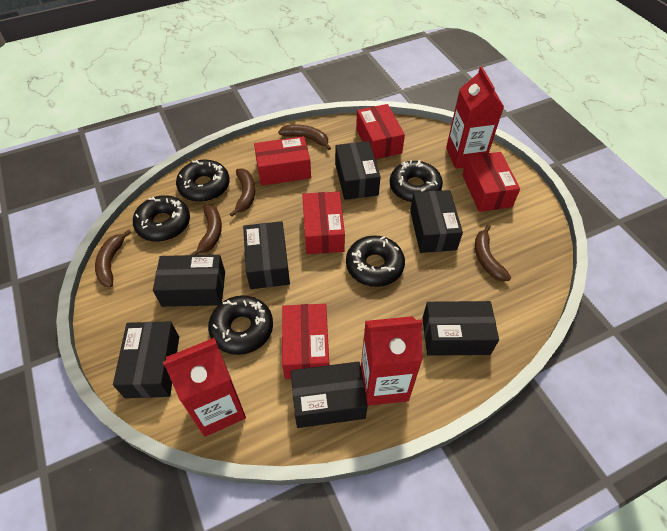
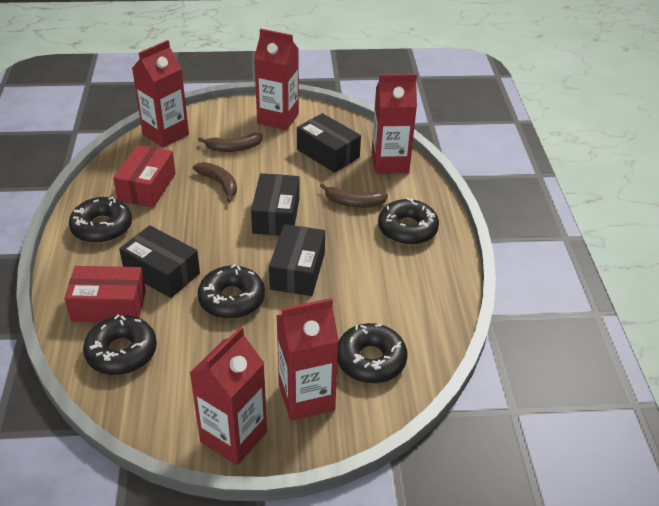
black box: [113,321,179,398] [153,255,225,307] [243,221,290,289] [291,361,368,428] [335,141,381,200] [410,190,463,253] [422,301,499,356] = 7 -> [119,225,200,298] [251,173,300,236] [269,224,325,296] [297,113,361,173] = 4
brown banana: [95,230,131,287] [190,205,222,255] [230,168,255,217] [278,124,331,150] [475,225,511,281] = 5 -> [193,162,237,202] [198,133,263,152] [320,183,388,208] = 3
red box: [254,136,311,186] [282,304,329,379] [302,192,345,254] [356,104,405,159] [462,152,520,212] = 5 -> [64,266,146,322] [113,145,176,208] = 2
red carton: [163,338,246,437] [361,316,423,406] [446,67,504,169] = 3 -> [132,40,189,148] [190,326,267,465] [254,28,299,130] [276,298,339,421] [372,74,417,174] = 5

